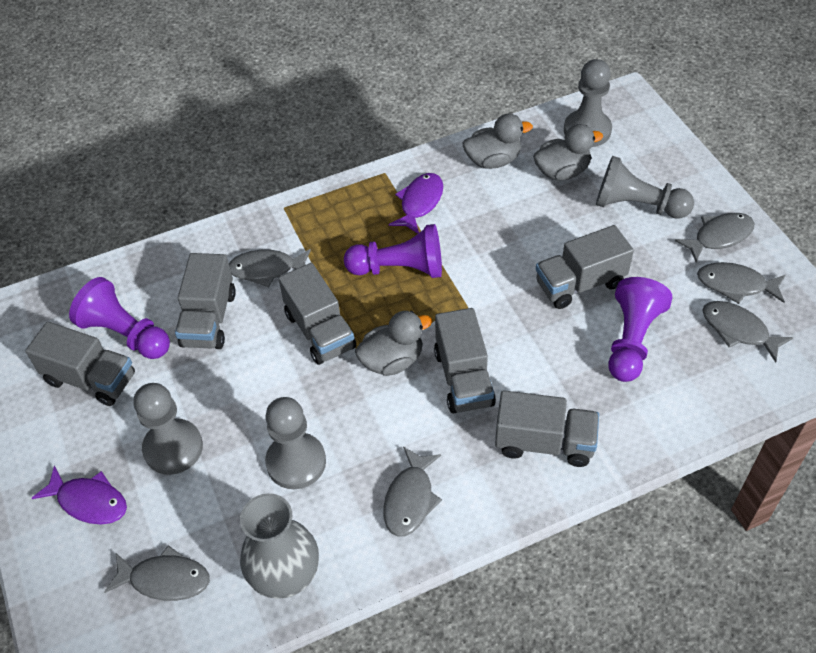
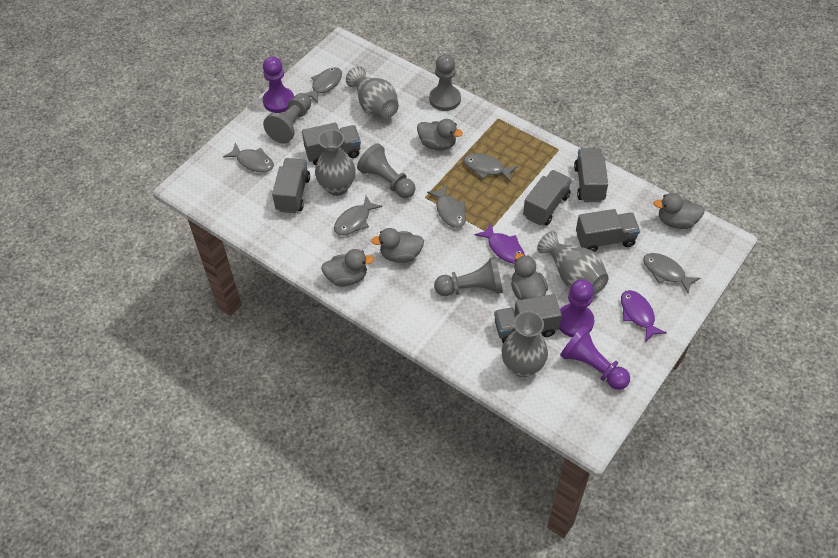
grey duck: [355,311,432,376] [463,114,533,169] [533,124,603,180] = 3 -> [321,249,374,287] [371,228,424,263] [417,119,463,150] [511,253,548,300] [653,193,705,229] = 5
grey vase: [240,493,319,599] = 1 -> [315,129,356,196] [346,66,399,118] [502,311,548,377] [537,231,609,294] = 4

